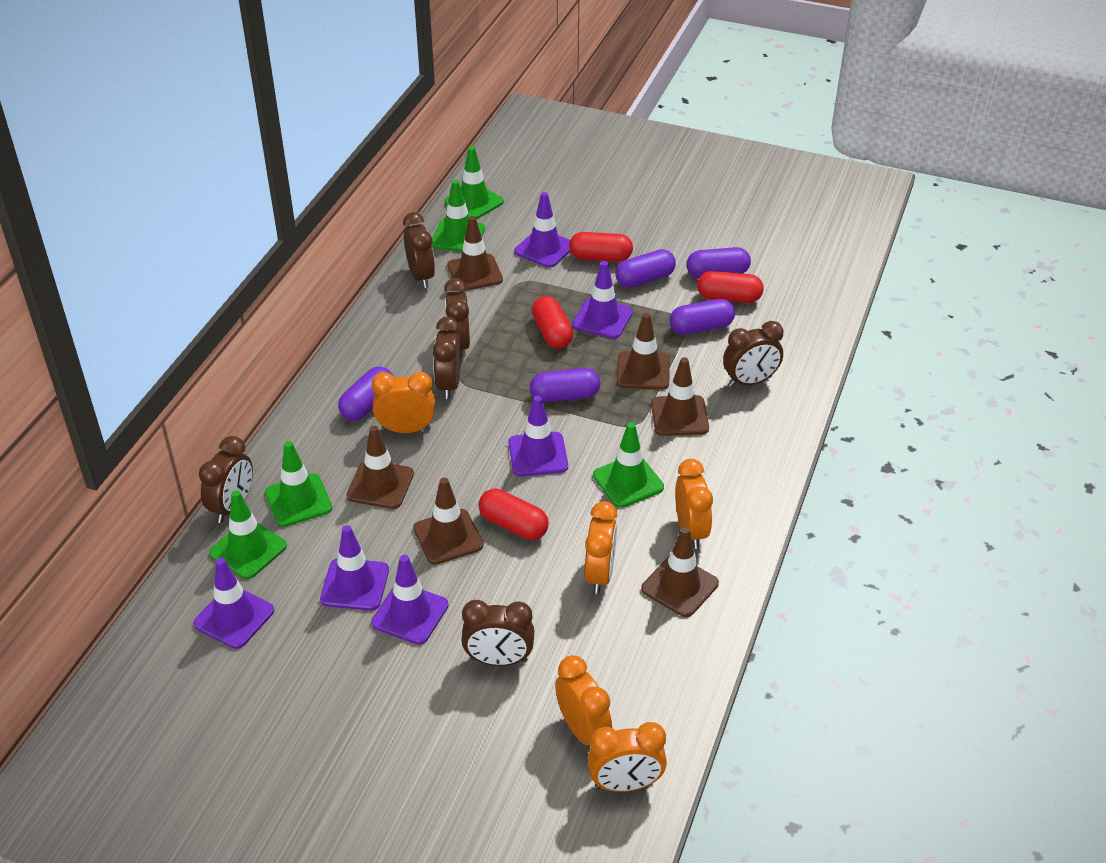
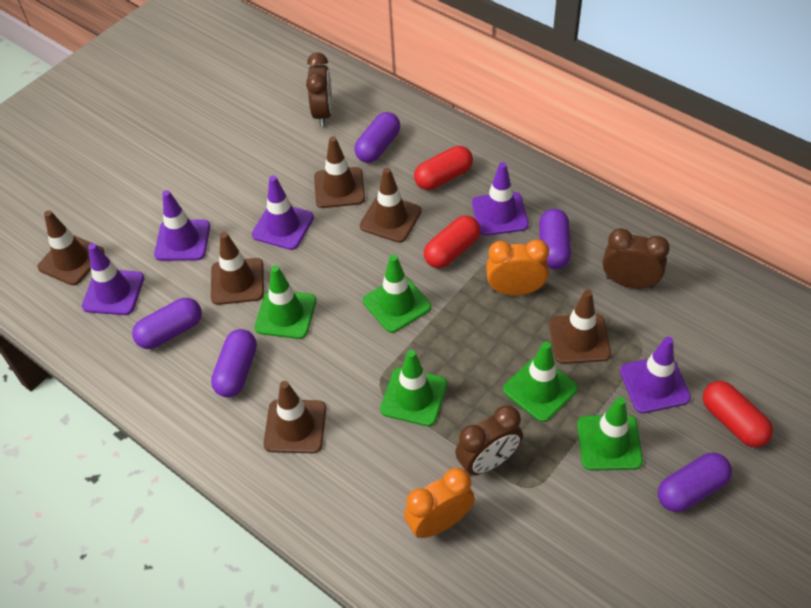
brown clock: [199,436,253,523] [403,212,435,288] [432,316,461,399] [444,278,470,358] [461,600,534,666] [723,321,783,387] = 6 -> [306,52,332,127] [455,405,523,475] [603,228,670,289] = 3
orange clock: [372,372,435,433] [555,655,612,745] [585,501,617,594] [587,722,667,792] [675,459,713,549] = 5 -> [404,468,475,538] [486,239,549,295] = 2
purple traffic cone: [193,558,274,649] [320,525,389,611] [371,555,449,645] [508,396,568,477] [514,192,570,268] [572,261,633,339] = 6 -> [82,243,144,315] [154,190,210,261] [252,175,314,250] [472,162,529,236] [620,336,691,414] = 5
red capsule: [478,488,549,540] [532,296,574,349] [569,232,633,262] [697,271,764,303] = 4 -> [414,146,473,190] [424,215,480,268] [703,381,773,447] = 3

